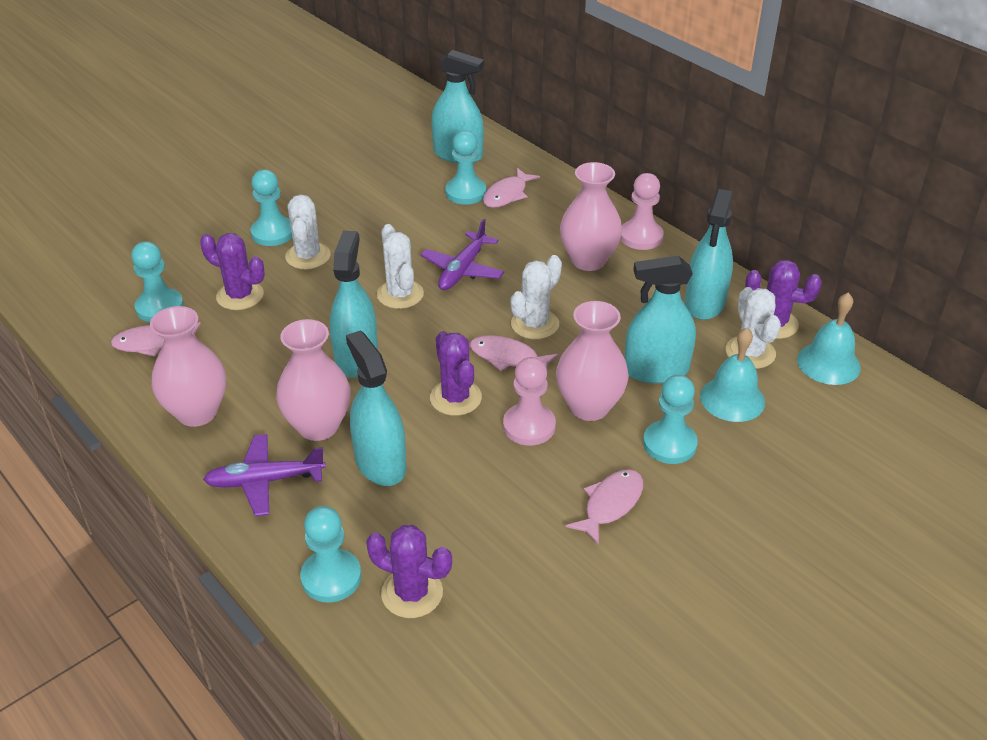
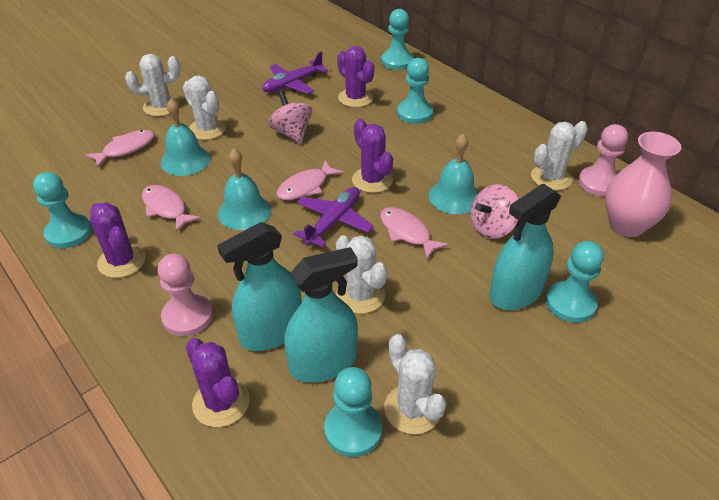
pink spinning top: none = 0 -> [268,91,312,144] [470,184,518,239] = 2
pink vase: [150,306,226,427] [276,319,350,441] [556,301,629,421] [560,162,622,271] = 4 -> [605,132,681,237] = 1
turquoise bell: [700,328,765,422] [797,293,861,385] = 2 -> [161,99,210,176] [218,149,271,230] [429,134,479,214] = 3
turquoise spray bottle: [330,231,378,378] [346,330,406,486] [431,50,484,163] [625,255,696,384] [685,189,733,320] = 5 -> [217,222,302,351] [284,247,358,383] [489,184,561,310] = 3
white cactus: [285,195,331,269] [377,224,424,309] [511,255,562,340] [726,287,781,369] = 4 -> [125,54,180,116] [183,75,226,140] [336,235,387,314] [384,334,447,434] [531,121,588,190] = 5

